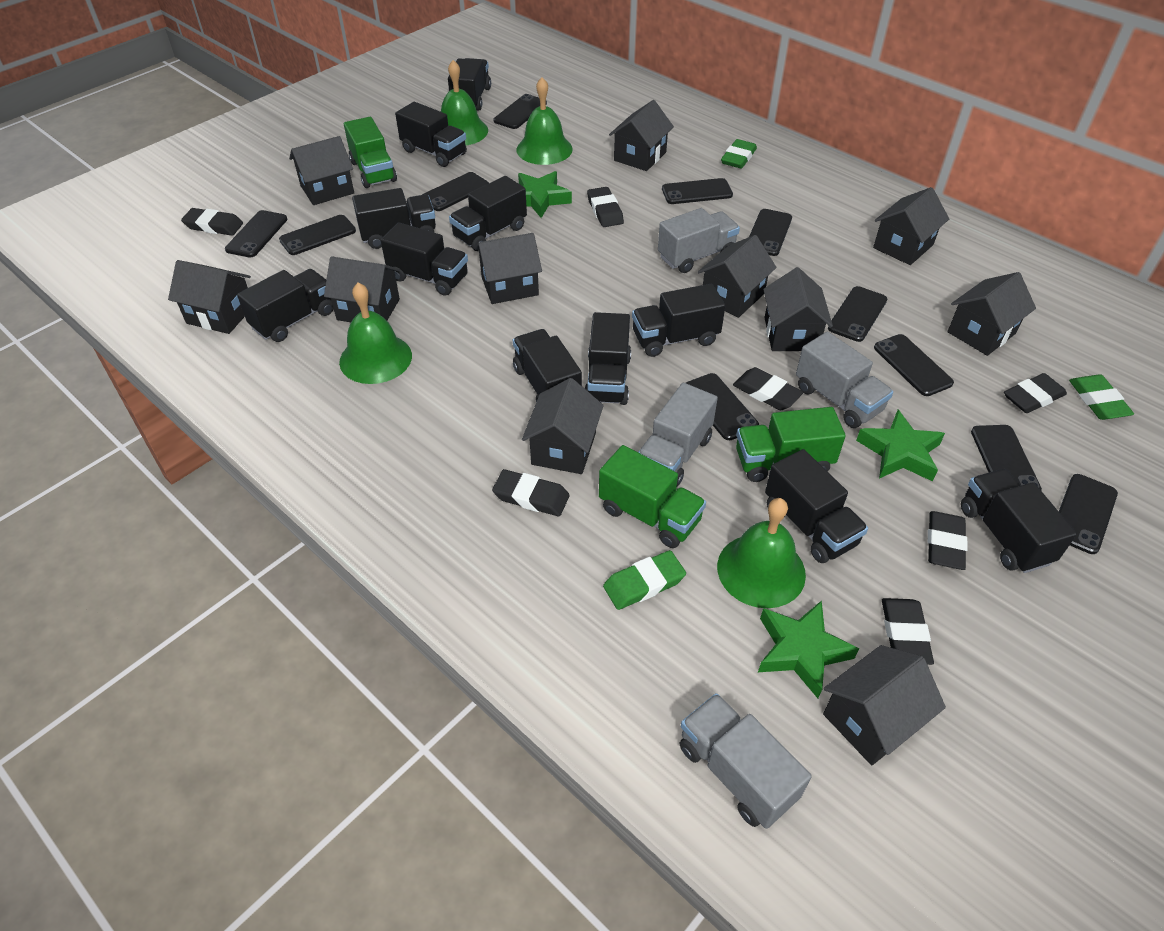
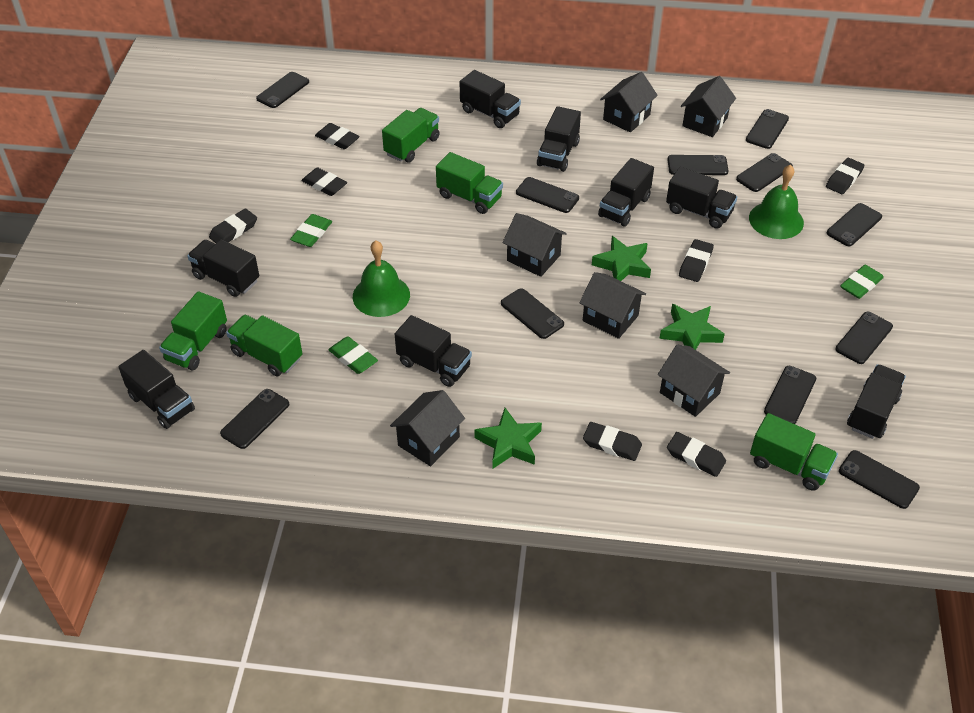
black house: [168,260,251,334] [289,136,354,205] [324,256,400,322] [475,233,542,304] [522,378,604,474] [609,100,674,171] [698,235,777,318] [763,267,833,351] [823,645,946,765] [873,187,949,265] [947,272,1036,356] = 11 -> [390,390,465,466] [503,213,567,277] [579,272,646,339] [600,72,658,133] [658,345,730,417] [681,76,736,137] = 6
black truck: [237,269,334,342] [352,188,436,249] [381,222,468,296] [395,102,467,167] [448,58,491,111] [449,176,527,251] [513,329,582,402] [584,312,631,405] [632,284,725,357] [765,449,868,563] [961,469,1077,573] = 11 -> [118,350,195,429] [187,239,259,297] [395,315,472,387] [460,70,521,128] [537,106,581,172] [598,158,654,227] [666,167,737,229] [847,364,906,439] = 8
green bell: [339,283,412,384] [441,60,488,145] [517,77,573,165] [717,498,806,608] = 4 -> [353,241,410,317] [749,165,804,239] = 2
green truck: [344,117,397,188] [599,445,706,548] [736,407,846,482] = 3 -> [159,291,227,371] [226,315,302,377] [382,108,440,163] [436,152,503,214] [750,413,838,491] = 5
grey truck: [638,383,718,487] [658,208,740,273] [680,693,812,829] [796,332,893,428] = 4 -> none = 0

